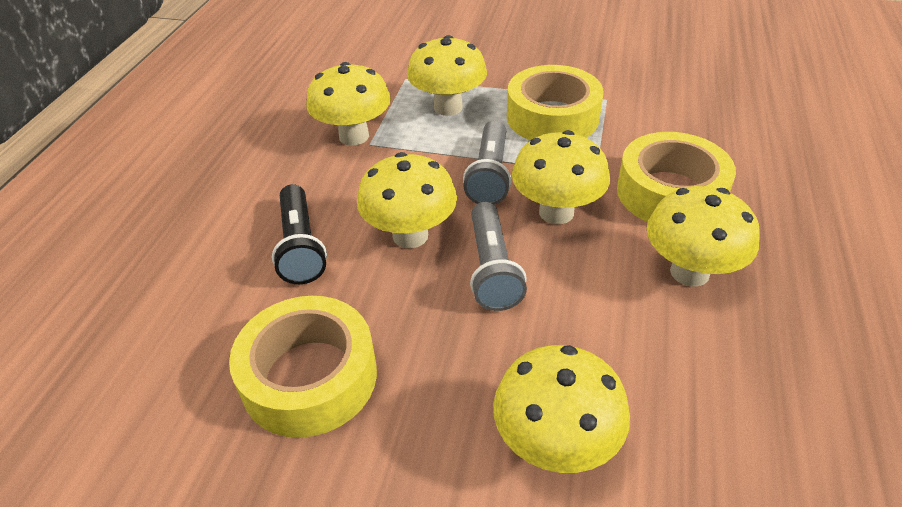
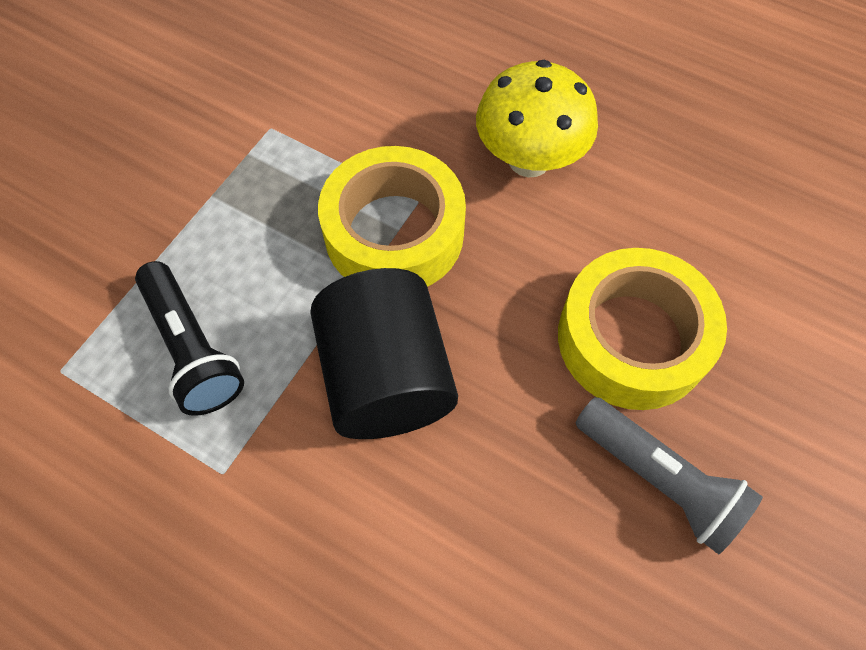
black cylinder: none = 0 -> [310,268,458,439] = 1
grey flashlight: [463,120,511,205] [470,202,527,311] = 2 -> [576,397,763,555] = 1
yellow mushroom: [306,62,391,146] [357,152,457,248] [407,35,487,116] [493,345,630,473] [512,130,610,224] [647,186,760,287] = 6 -> [476,60,598,177] = 1
yellow tape: [229,296,377,438] [507,65,604,140] [617,132,736,222] = 3 -> [318,146,466,287] [558,248,727,410] = 2

